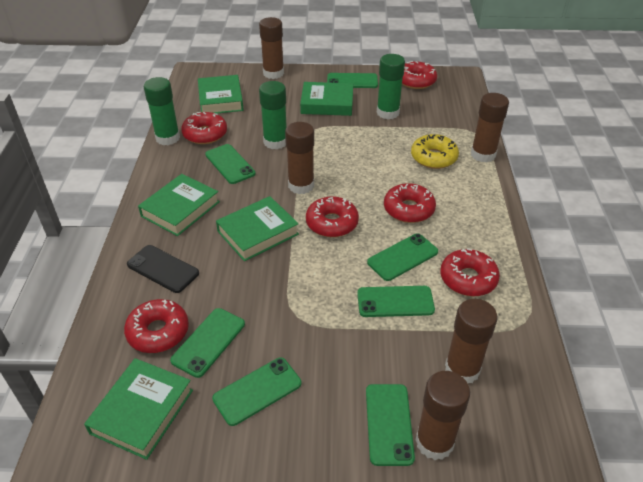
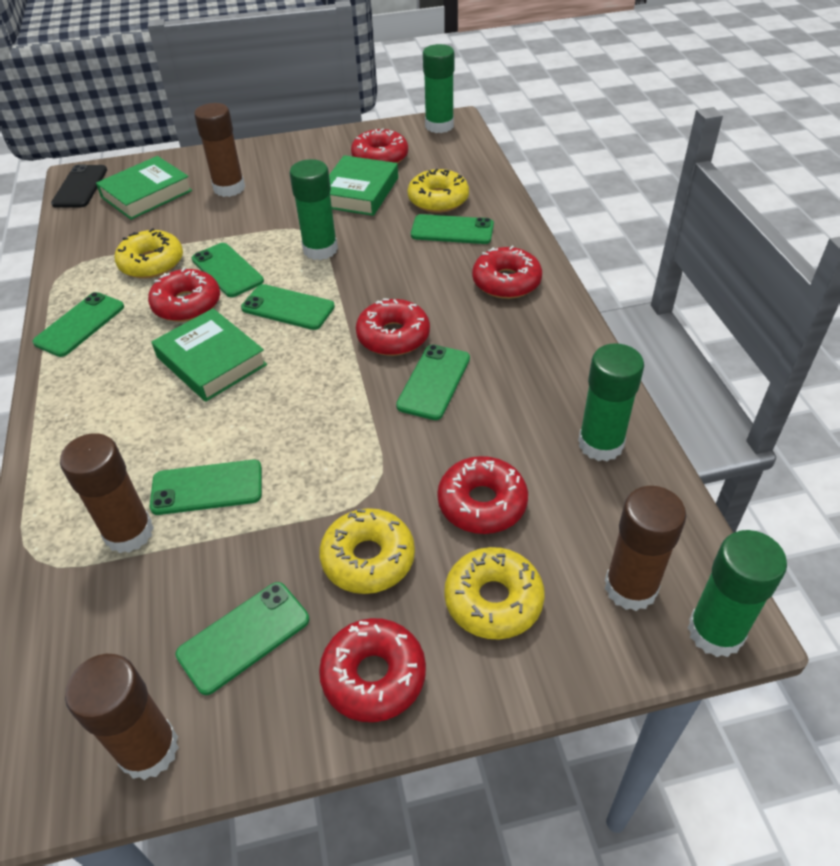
brown glue stick: [259,17,284,79] [285,122,314,194] [416,371,470,460] [445,299,497,383] [471,93,509,163] = 5 -> [60,433,154,553] [65,654,179,780] [194,103,245,197] [605,486,686,611] = 4
green book: [84,358,193,460] [138,174,220,236] [198,75,244,114] [216,196,299,261] [300,82,353,116] = 5 -> [96,156,192,220] [152,308,267,402] [329,155,398,216] = 3
green glue stick: [144,77,180,145] [259,81,287,150] [377,54,405,119] = 3 -> [290,159,338,260] [423,44,454,133] [578,343,644,461] [688,530,787,657] = 4
yellow donut: [411,134,459,169] = 1 -> [115,228,183,279] [319,508,415,594] [408,169,469,213] [444,547,545,640] = 4

